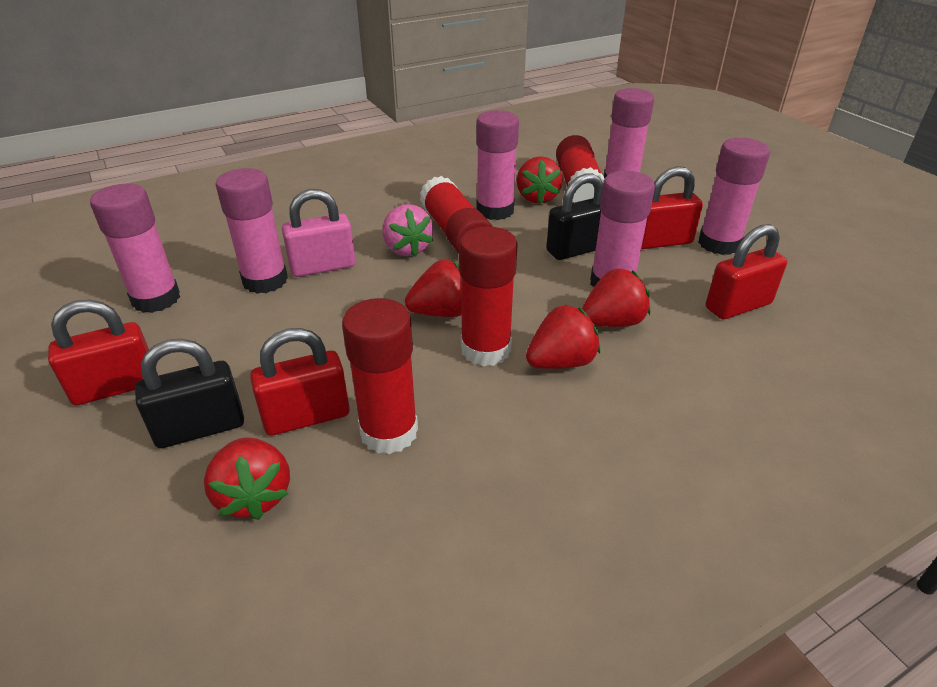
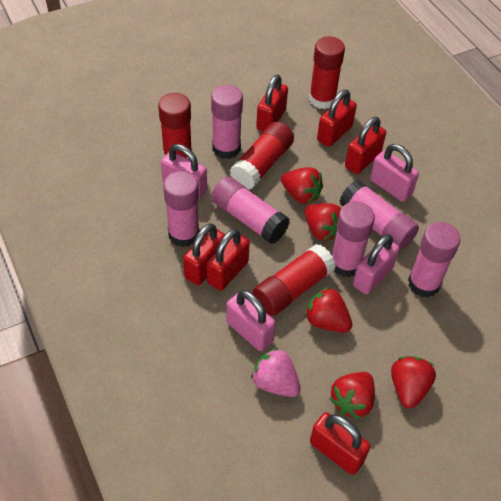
black padlock: [135,339,244,448] [546,173,603,260] = 2 -> none = 0
pink padlock: [282,189,355,277] = 1 -> [161,144,207,200] [226,290,276,351] [353,234,399,295] [370,144,419,202] = 4
red padlock: [48,300,149,405] [250,328,350,436] [641,166,703,249] [706,224,787,319] = 4 -> [183,223,225,285] [207,229,250,291] [256,74,288,131] [310,412,370,475] [317,90,357,147] [345,117,386,174] = 6

